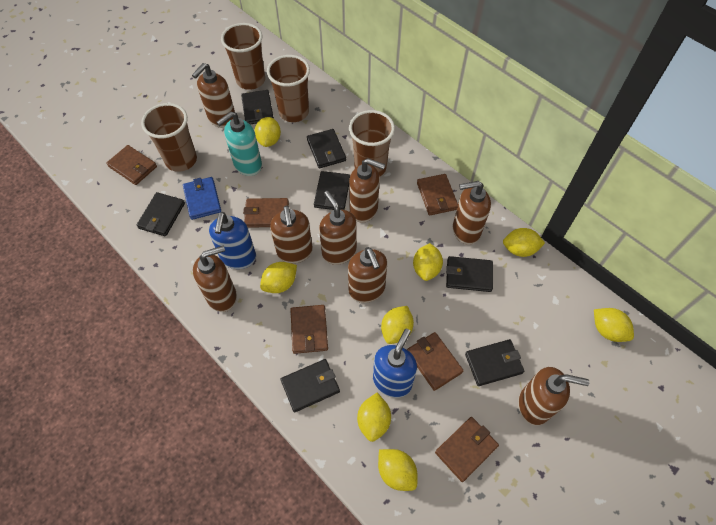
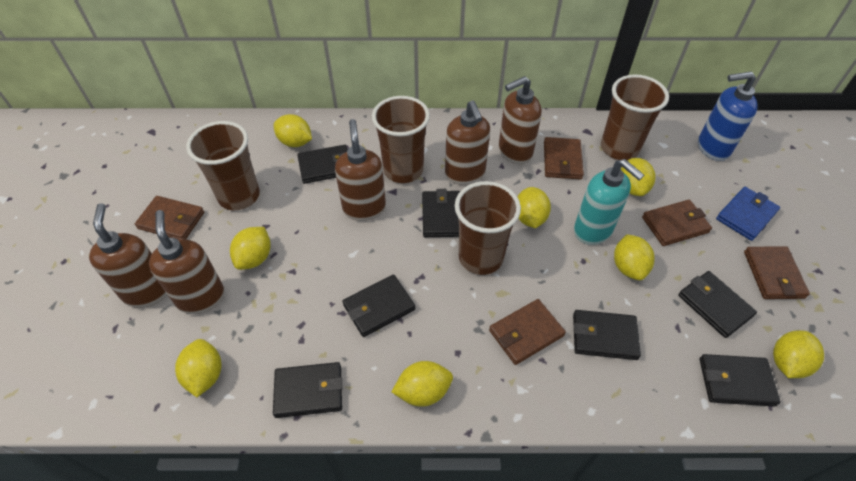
blue soap dispenser: [209,212,256,269] [373,329,417,398] = 2 -> [698,71,758,161] = 1
brown soap dispenser: [192,63,235,128] [193,246,237,312] [270,206,313,263] [319,191,357,265] [348,247,387,303] [349,158,386,222] [453,181,491,245] [518,367,590,426] = 8 -> [89,203,167,308] [149,210,225,314] [335,119,386,221] [445,100,490,185] [499,76,542,164] = 5
brown wallet: [106,145,157,185] [243,198,289,228] [290,305,328,354] [407,332,464,391] [417,174,458,215] [435,417,499,482] = 6 -> [135,196,204,239] [489,299,566,365] [544,137,584,180] [642,200,712,246] [744,246,810,299] = 5

